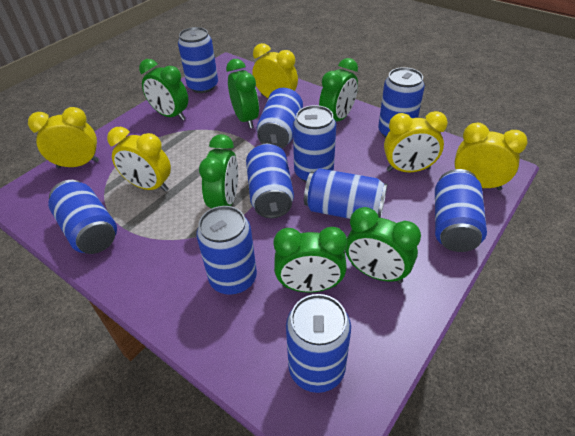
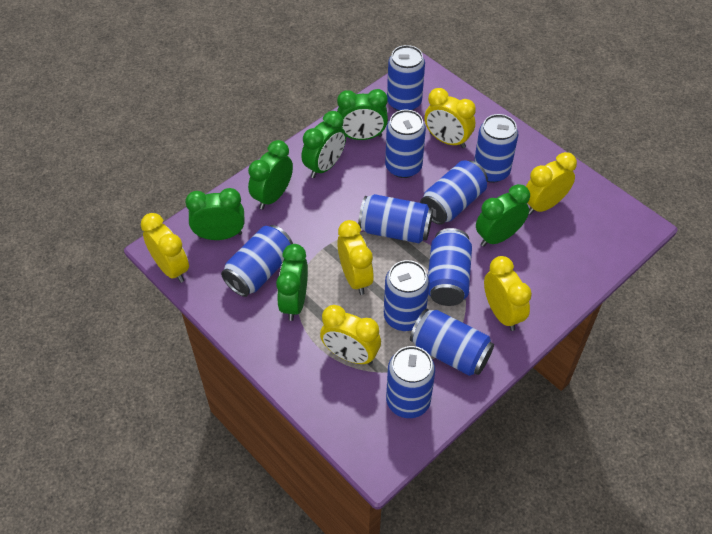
yellow clock: [28,107,99,168] [107,127,171,192] [252,43,298,98] [384,111,448,172] [454,123,528,190] = 5 -> [141,213,189,283] [320,305,381,365] [337,220,374,295] [425,88,476,148] [484,256,532,331] [526,152,577,215] = 6

